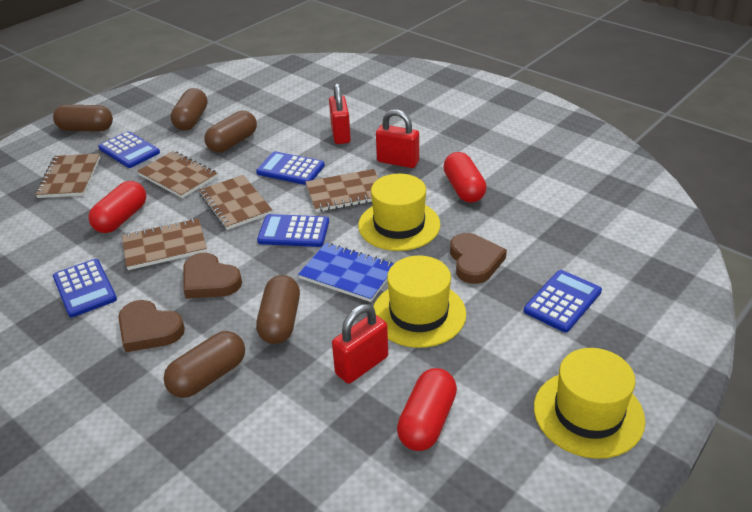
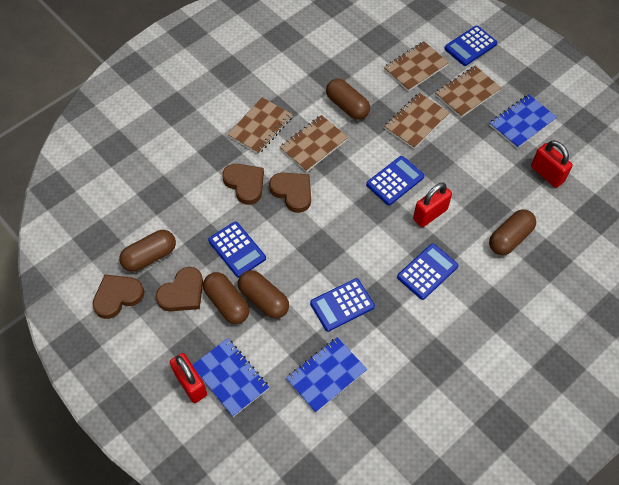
blue notebook: [298,243,394,302] = 1 -> [193,338,269,417] [286,337,367,413] [489,94,557,149] = 3
brown heart: [118,300,185,352] [183,253,242,299] [450,233,507,284] = 3 -> [92,275,144,319] [156,267,203,311] [222,164,264,205] [269,173,311,213] = 4
red capsule: [88,181,146,233] [397,368,457,451] [443,152,487,203] = 3 -> none = 0
yellow hat: [358,174,440,251] [373,256,466,348] [534,348,645,459] = 3 -> none = 0

